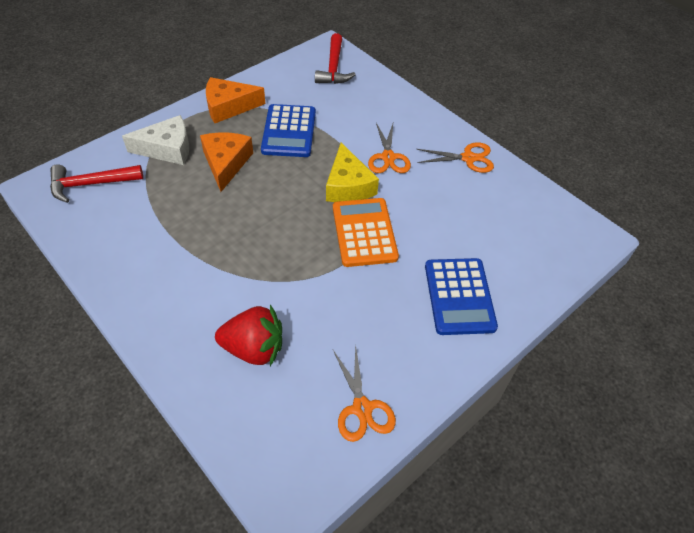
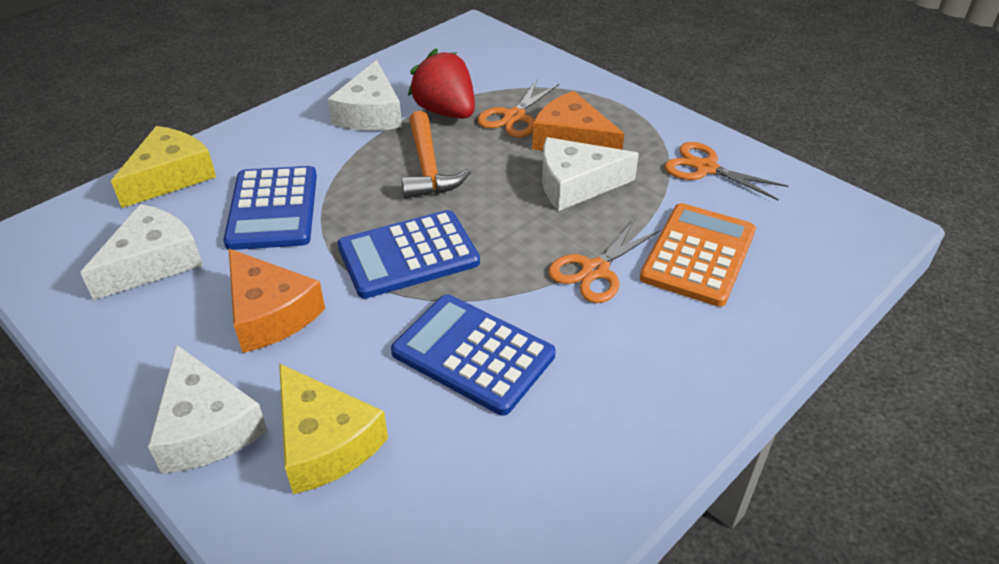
blue calculator: [261,104,316,157] [425,258,498,335] = 2 -> [223,166,317,250] [338,210,480,299] [391,295,556,416] = 3
orange hammer: none = 0 -> [402,111,471,199] = 1
red hammer: [50,164,143,203] [315,33,356,84] = 2 -> none = 0
white cheese: [122,115,189,165] = 1 -> [80,204,203,300] [148,344,268,474] [328,60,402,131] [542,137,639,211] = 4
yellow cheese: [326,143,379,202] = 1 -> [111,126,216,208] [279,363,388,494] = 2

